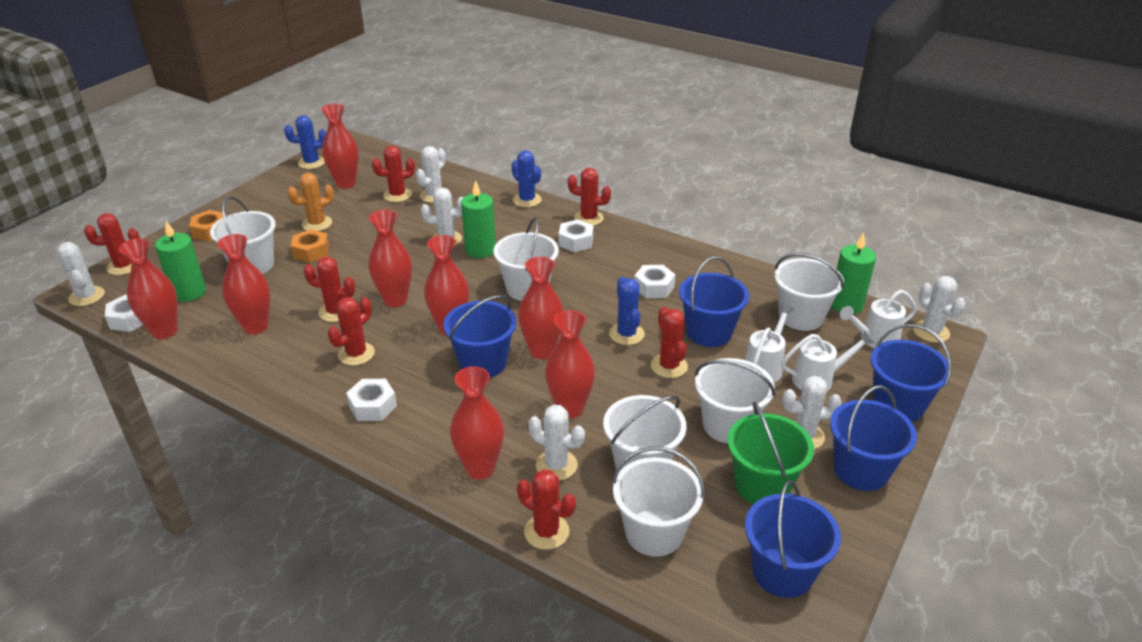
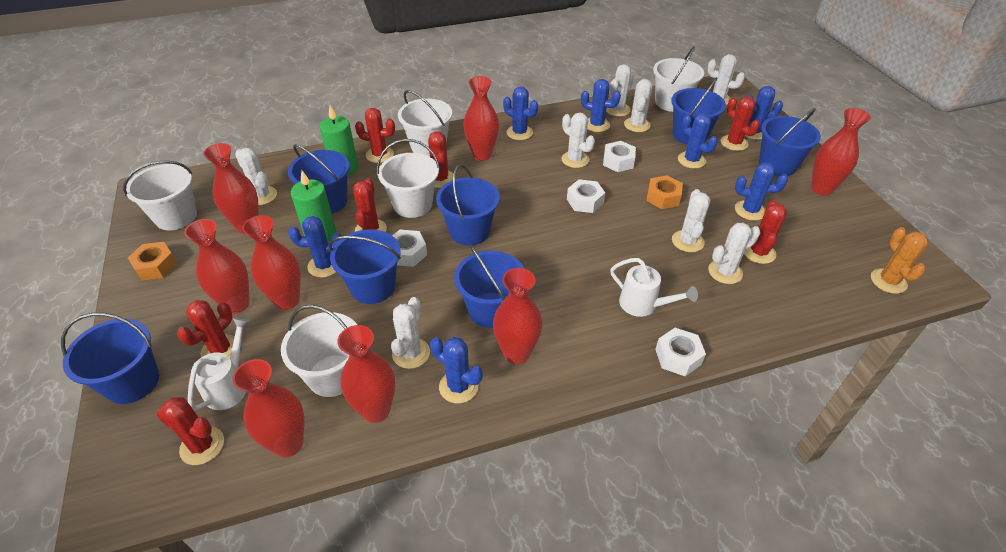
blue bucket: [443,295,516,377] [679,256,749,347] [745,480,841,598] [830,385,917,491] [871,324,952,422] = 5 -> [61,313,159,404] [288,144,350,213] [329,229,401,304] [436,164,500,245] [454,244,524,328] [671,77,726,145] [759,108,821,176] = 7
blue cactus: [284,115,326,169] [512,150,542,207] [609,277,645,345] = 3 -> [288,216,341,278] [430,337,483,404] [503,87,538,140] [581,79,621,132] [678,113,718,169] [735,162,788,221] [745,86,783,140] = 7
green bucket: [727,401,814,504] = 1 -> none = 0
green candle: [155,221,206,302] [461,180,496,258] [831,232,876,314] = 3 -> [291,170,336,242] [319,106,358,176] = 2
white bucket: [210,196,276,274] [493,217,559,301] [603,395,687,471] [612,447,705,557] [695,358,775,444] [774,253,844,331] = 6 -> [123,161,197,230] [281,305,357,397] [377,139,440,218] [398,90,452,157] [653,46,704,112] = 5
white cactus: [57,242,105,306] [416,146,446,203] [421,187,463,245] [528,405,585,480] [782,376,842,449] [913,276,966,343] = 6 -> [235,148,277,205] [391,297,430,369] [561,113,595,168] [606,64,634,117] [624,79,652,132] [672,189,710,252] [707,54,745,105] [708,223,760,284] = 8
white watering can: [745,304,794,383] [781,331,874,392] [840,290,917,349] = 3 -> [188,318,250,411] [610,258,698,317] = 2

